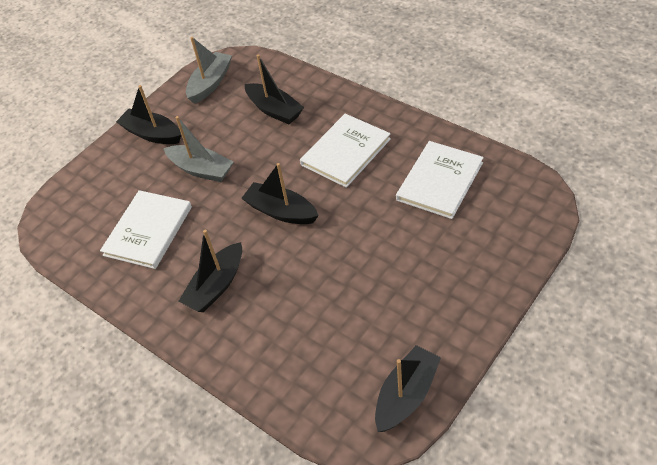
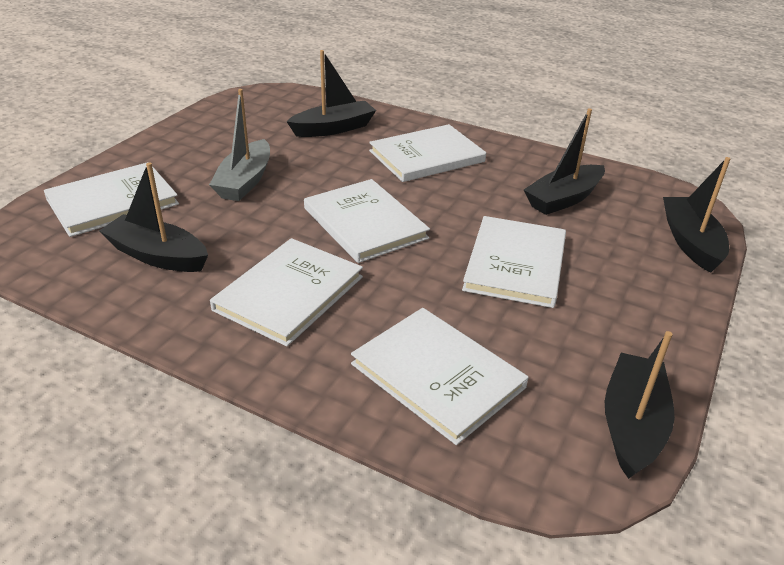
grey boat: [164,116,233,182] [186,37,232,104] = 2 -> [209,89,270,201] = 1
white book: [100,190,192,269] [300,114,391,188] [396,141,484,219] = 3 -> [44,162,179,237] [210,238,363,346] [304,179,430,263] [351,308,529,445] [369,124,486,182] [462,216,566,308] = 6

